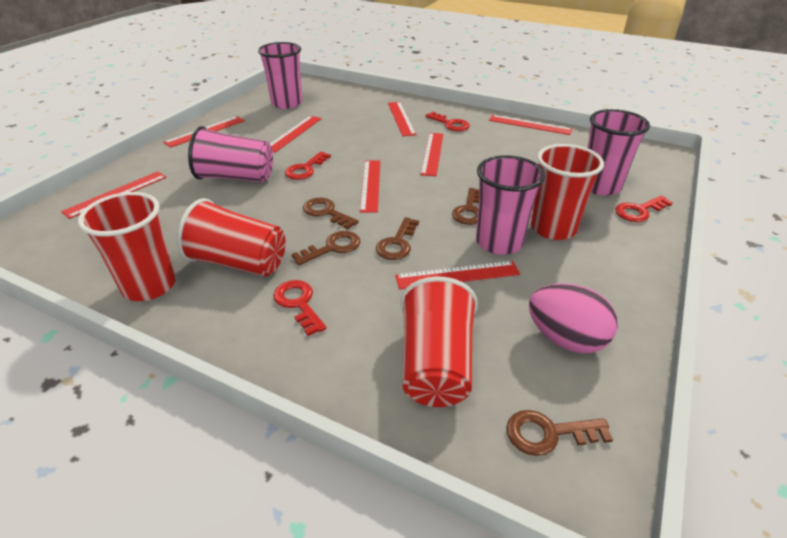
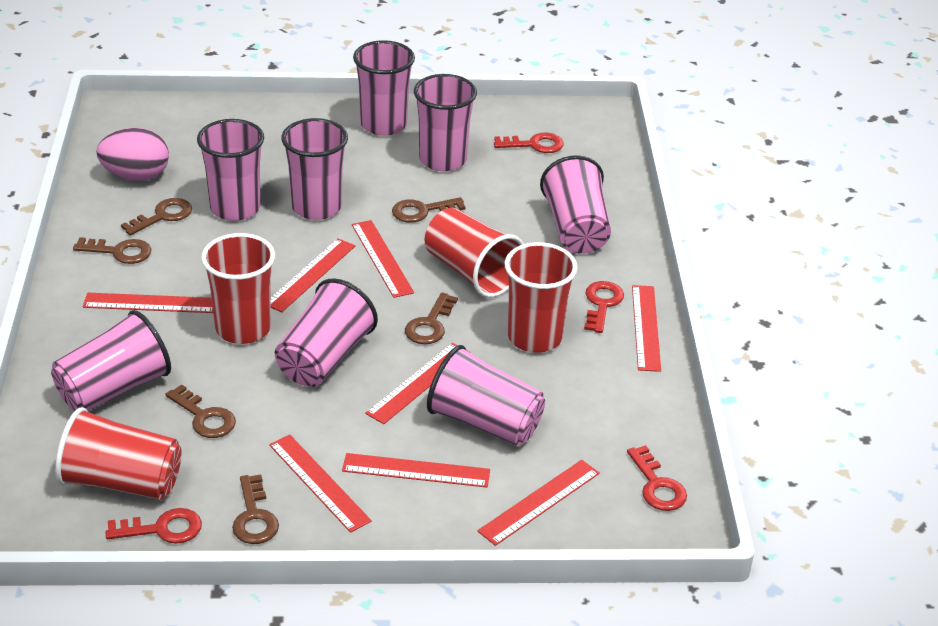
brown key: [292,231,361,265] [303,198,359,229] [376,217,419,260] [452,188,479,225] [506,410,613,456] = 5 -> [73,237,151,264] [121,198,192,235] [166,385,236,438] [232,475,279,544] [392,197,466,223] [405,293,458,344] = 6
pink cup: [188,126,273,182] [258,42,302,109] [476,155,545,255] [587,109,650,196] = 4 -> [51,310,171,411] [197,119,264,221] [275,278,378,387] [281,118,348,220] [353,40,415,136] [414,74,477,171] [427,345,545,446] [540,155,611,254] = 8

